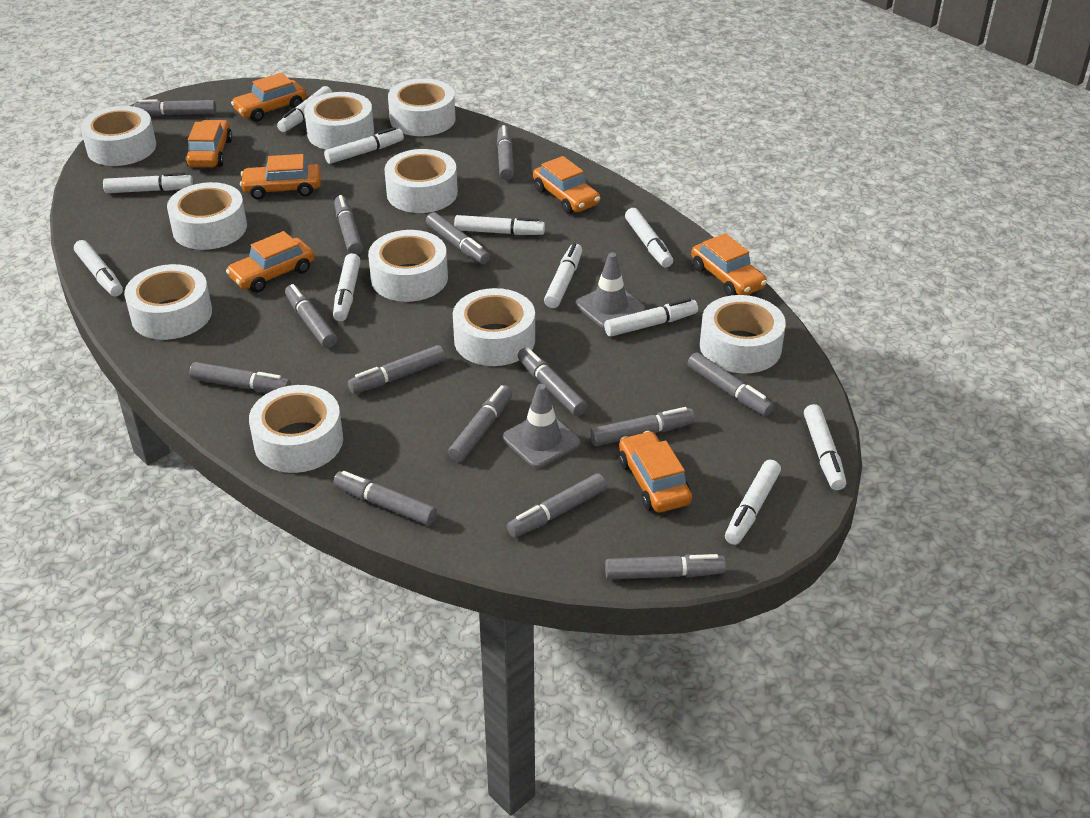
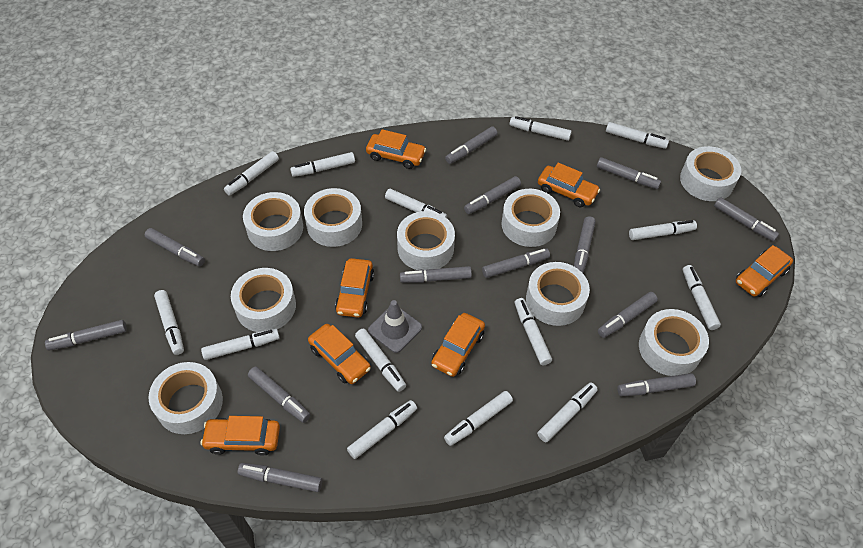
grey marker: [134,99,216,116] [189,362,291,392] [285,284,337,348] [333,471,437,525] [334,195,363,255] [348,345,445,394] [426,212,490,264] [448,385,512,462] [497,125,514,180] [507,473,607,538] [518,347,587,416] [590,407,695,446] [605,554,726,579] [688,352,774,416] = 14 -> [45,320,127,350] [145,228,205,266] [238,463,322,492] [248,367,311,423] [400,266,472,283] [445,127,498,164] [464,176,521,214] [482,248,550,278] [574,216,596,273] [597,157,661,189] [598,292,658,338] [617,373,696,396] [714,197,779,242] = 13
grey traffic cone: [503,384,580,468] [575,253,645,328] = 2 -> [368,300,422,353] = 1
white marker: [74,240,123,297] [103,172,193,193] [277,86,332,132] [324,127,404,164] [333,253,361,321] [454,215,545,235] [544,243,582,308] [604,298,698,337] [625,208,673,268] [725,460,781,545] [804,404,846,490] = 11 -> [154,290,184,355] [201,329,280,360] [224,151,279,196] [290,152,355,177] [347,400,417,459] [355,328,406,392] [385,189,447,218] [444,391,513,446] [510,116,572,141] [515,298,552,365] [537,383,598,442] [606,122,669,149] [629,220,697,240] [683,265,721,330] = 14
white tape: [81,106,156,166] [124,264,212,340] [167,182,247,250] [249,385,343,473] [304,92,374,150] [368,230,448,302] [384,149,458,213] [388,78,455,136] [453,288,535,366] [700,295,786,373] = 10 -> [148,362,223,434] [231,268,296,332] [243,192,303,251] [304,188,362,247] [397,211,455,270] [501,189,560,247] [526,262,590,326] [639,309,709,376] [680,146,741,201] = 9

